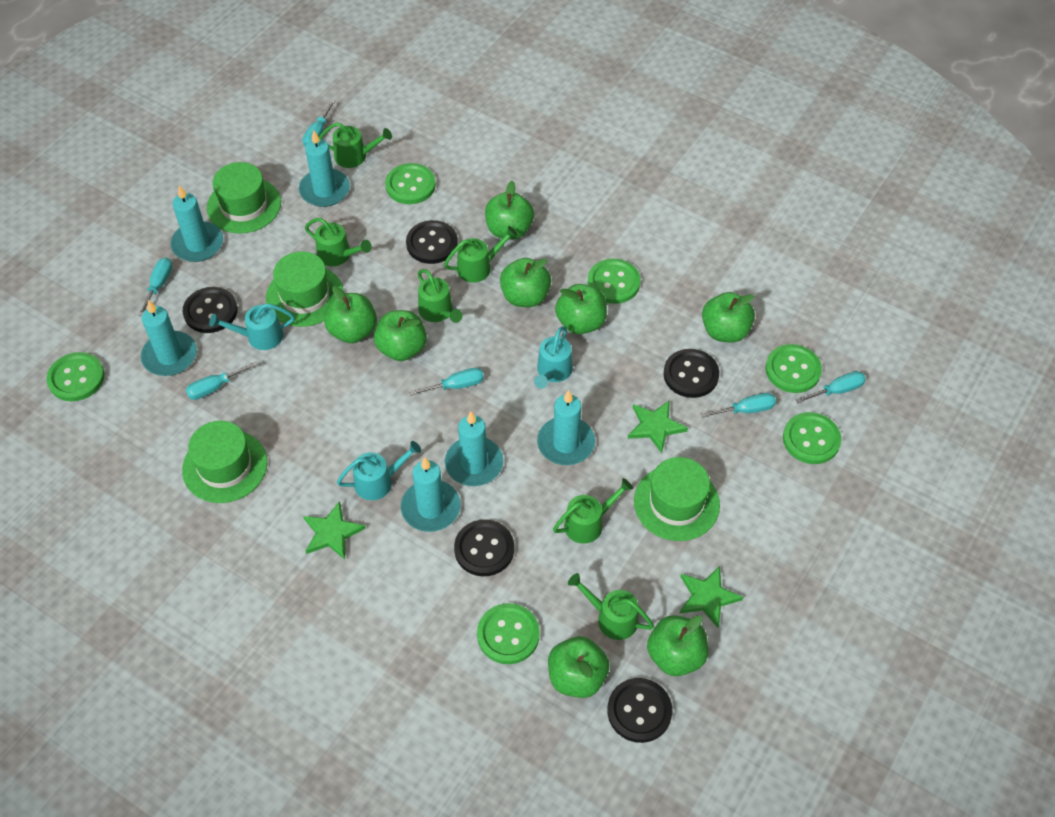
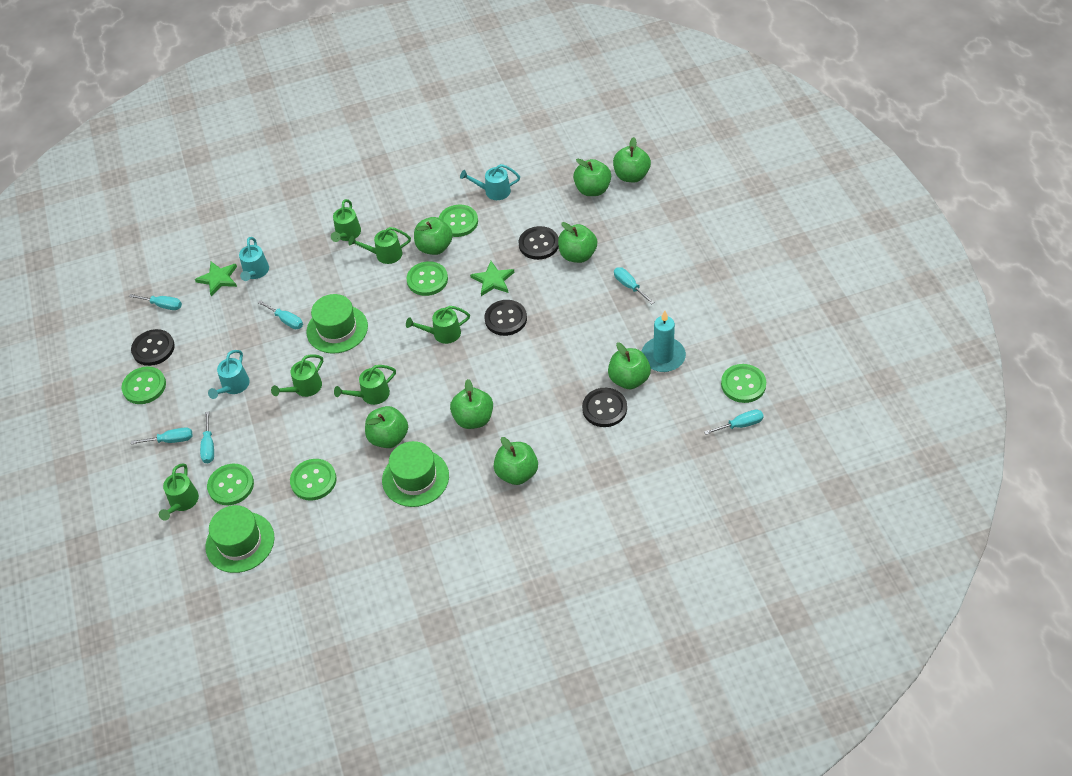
black button: [183,287,238,333] [406,220,458,264] [454,520,514,576] [607,678,672,743] [664,349,719,398] = 5 -> [131,329,175,366] [485,300,527,336] [519,226,559,260] [582,388,627,427] = 4
green hat: [182,421,267,503] [207,162,281,233] [266,251,344,327] [634,457,720,541] = 4 -> [206,505,274,573] [306,294,368,354] [382,441,449,507] = 3
green star: [303,501,366,559] [628,400,688,453] [679,566,743,628] = 3 -> [195,262,237,296] [470,261,514,296] = 2
turquoise candle: [141,300,197,376] [170,185,223,262] [299,130,350,207] [401,457,461,532] [445,411,503,486] [537,390,595,465] = 6 -> [641,311,686,372] = 1

